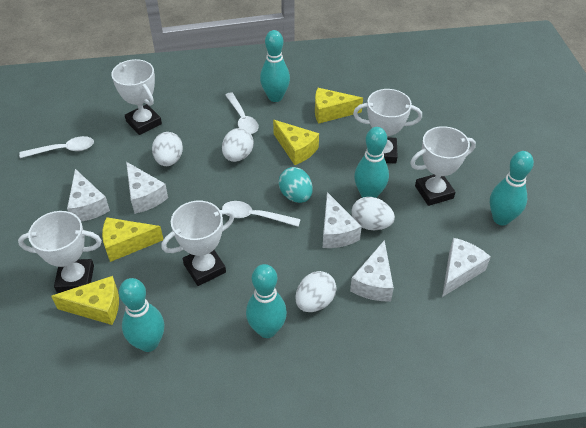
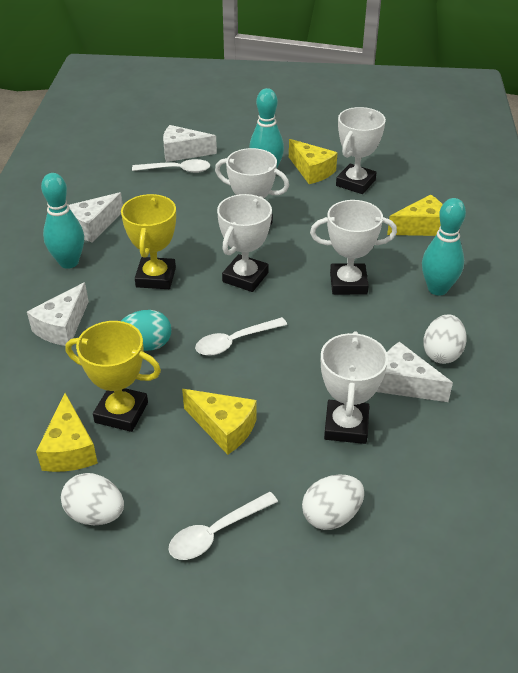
turquoise bowling pin: [119,278,164,352] [246,264,287,338] [260,30,290,102] [354,127,389,198] [490,151,534,225] = 5 -> [41,173,84,269] [249,88,284,169] [422,198,466,296] = 3
white cheese: [67,169,110,222] [126,162,168,214] [323,192,362,248] [350,240,394,301] [442,238,491,297] = 5 -> [27,282,89,346] [69,192,123,242] [163,125,217,162] [376,342,453,402] = 4
white egg: [152,132,183,166] [222,128,254,162] [295,271,336,312] [351,197,395,230] = 4 -> [61,473,124,525] [302,475,364,530] [423,314,467,364] = 3
yellow trophy: none = 0 -> [66,321,161,432] [121,194,176,289] = 2

